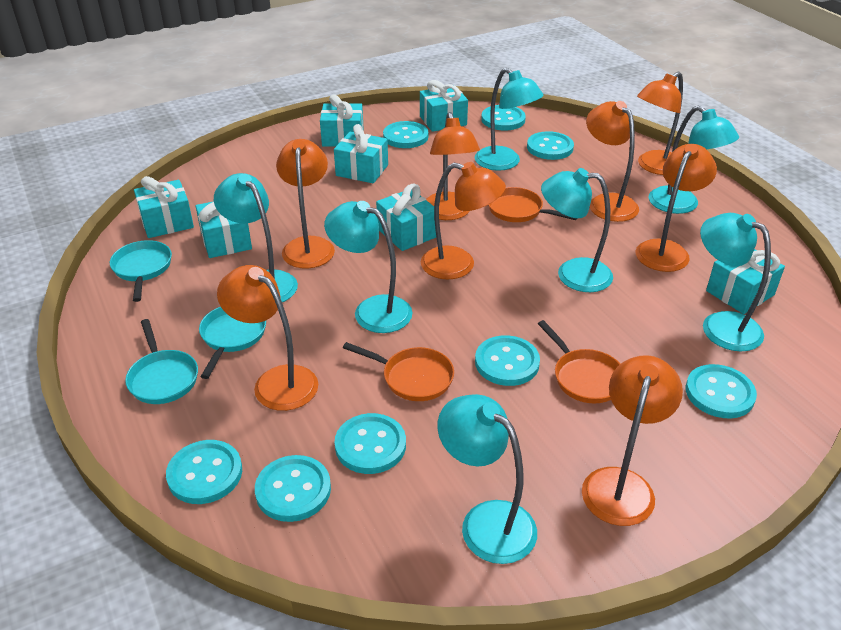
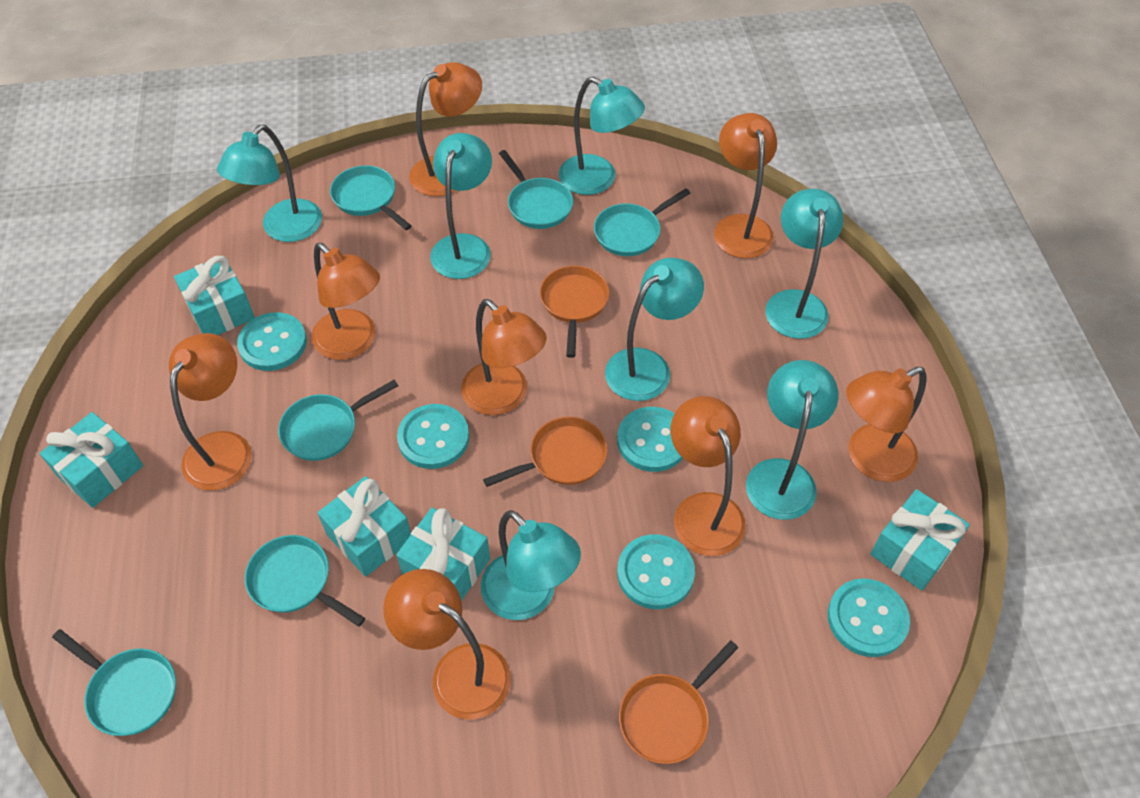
turquoise button: [166,440,242,504] [255,455,331,522] [334,413,406,474] [383,121,429,148] [475,335,540,386] [481,105,526,131] [527,131,574,160] [686,364,757,418] = 8 -> [237,312,307,371] [397,404,469,469] [617,407,683,472] [617,534,695,609] [828,578,910,657] = 5
turquoise gift: [134,176,194,238] [196,201,252,258] [320,94,364,147] [334,124,388,183] [376,184,436,251] [420,80,468,132] [706,249,785,314] = 7 -> [39,412,143,508] [174,256,255,335] [318,476,411,577] [396,508,490,600] [870,489,970,591] = 5
turquoise pan: [110,240,172,302] [125,319,198,404] [199,307,266,379] = 3 -> [52,629,176,736] [245,535,365,627] [278,380,398,461] [330,165,412,230] [499,150,573,229] [594,188,690,256] = 6

